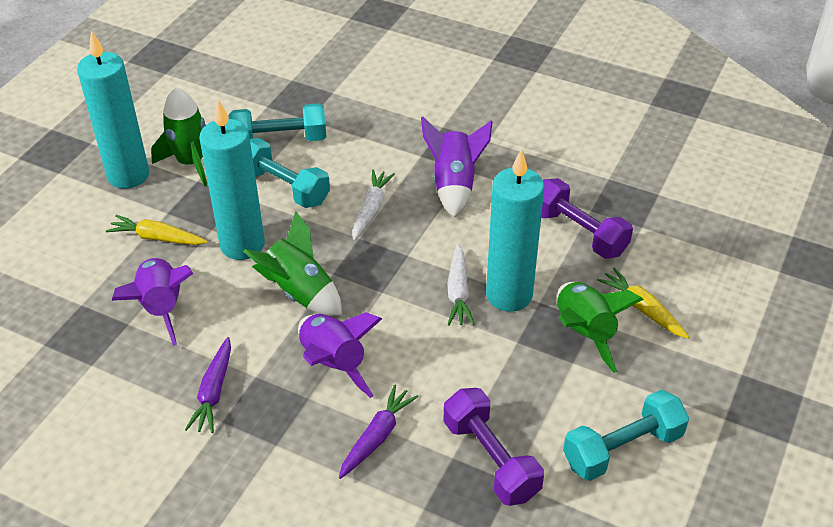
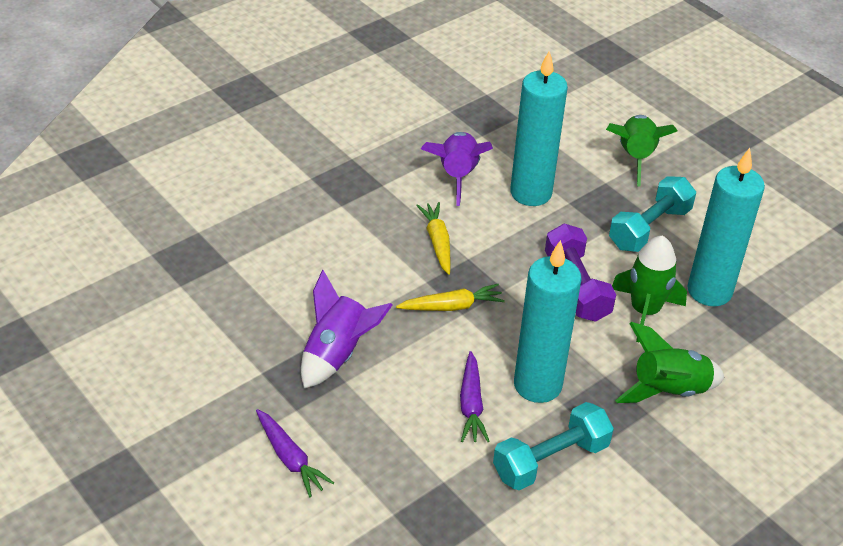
purple dumbbell: [443,388,544,506] [541,178,633,259] = 2 -> [545,223,616,322] = 1
purple rocket: [112,258,193,346] [298,312,382,398] [421,117,493,218] = 3 -> [301,270,392,388] [421,132,493,206] = 2
turquoise dumbbell: [229,103,326,141] [250,138,330,208] [563,390,689,481] = 3 -> [493,402,614,490] [609,176,696,252] = 2
white carrot: [353,169,395,241] [447,244,475,325] = 2 -> none = 0

